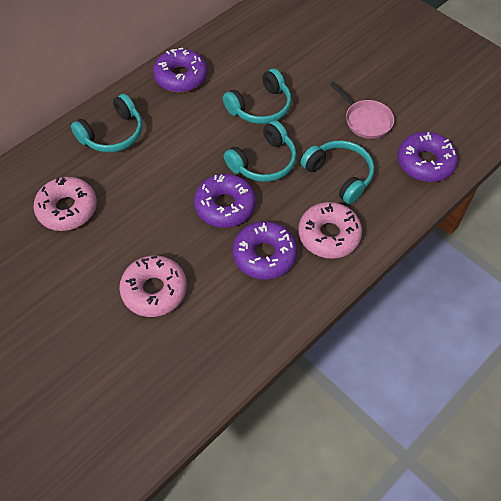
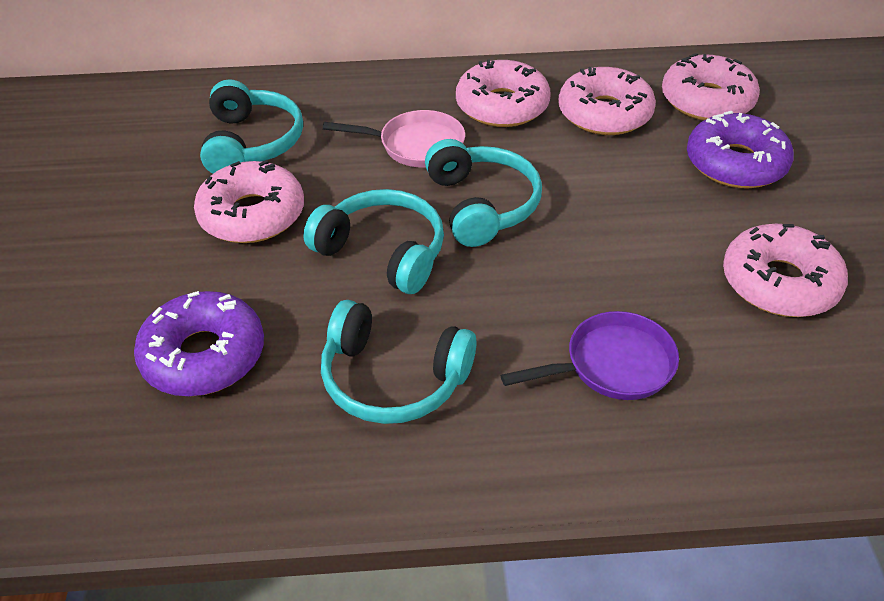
pink donut: [33,177,97,231] [119,255,187,317] [298,202,362,259] = 3 -> [194,160,304,243] [456,59,551,127] [558,67,656,135] [662,53,760,121] [723,224,848,317] = 5
purple donut: [153,48,207,92] [194,174,256,228] [233,221,297,280] [398,132,458,182] = 4 -> [134,291,264,396] [687,111,794,188] = 2
purple pan: none = 0 -> [501,311,679,400] = 1

